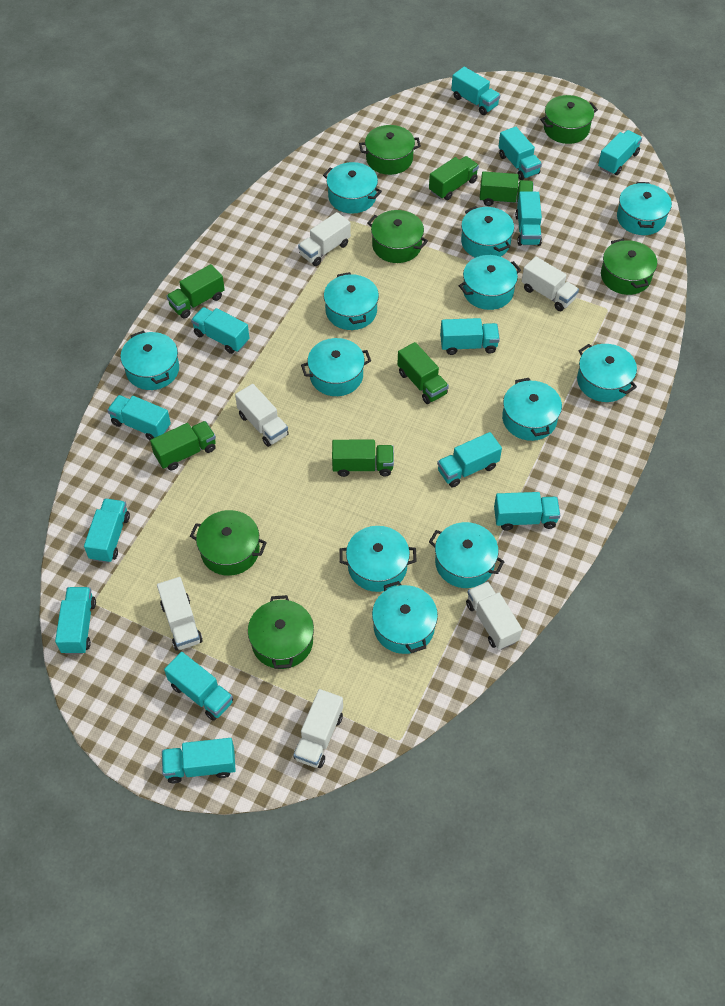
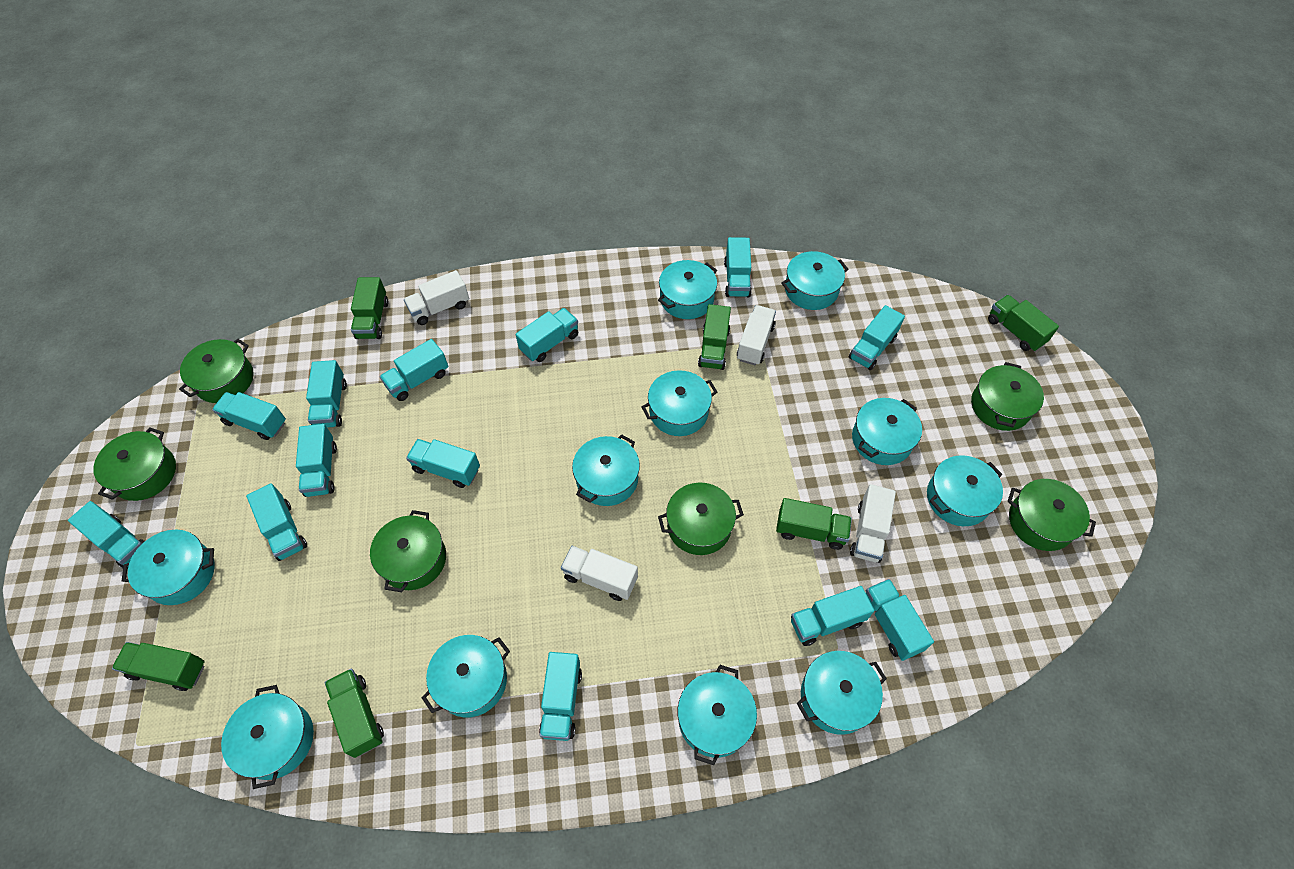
turquoise pot: [120,330,179,390] [301,338,371,396] [323,162,382,214] [324,272,379,330] [339,526,417,592] [372,581,438,654] [429,522,505,588] [459,255,521,310] [461,206,514,258] [502,378,562,441] [577,344,637,402] [617,182,672,235] = 12 -> [122,530,215,605] [221,685,314,789] [422,635,510,718] [572,434,640,506] [641,370,717,436] [658,260,717,319] [678,665,757,765] [781,251,848,310] [797,651,887,735] [852,398,922,465] [927,455,1003,526] = 11
white truck: [157,577,203,651] [235,384,289,447] [294,689,343,768] [298,212,351,266] [466,581,522,650] [521,256,579,311] = 6 -> [404,270,469,325] [561,546,638,601] [737,305,776,365] [850,484,896,563] = 4

